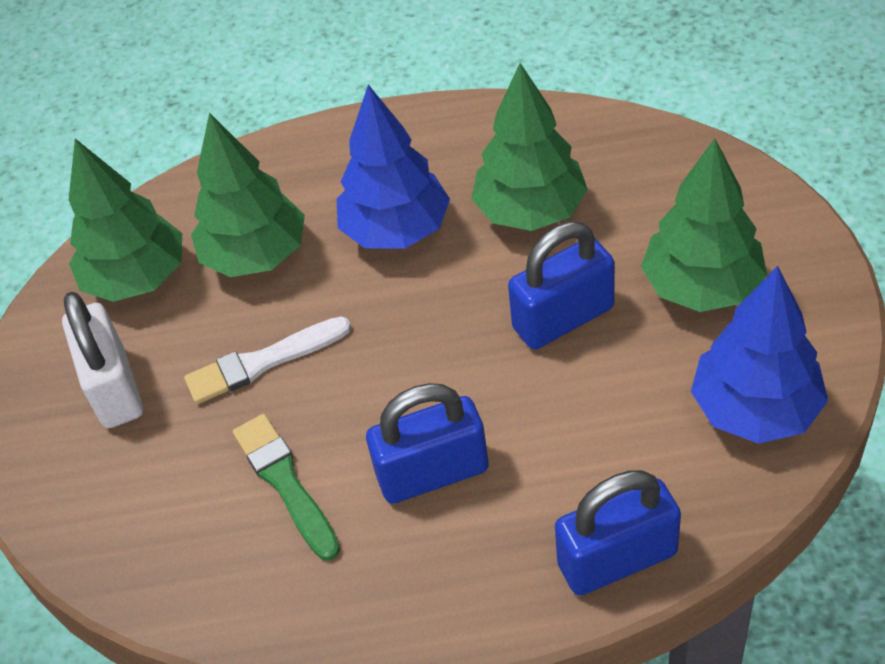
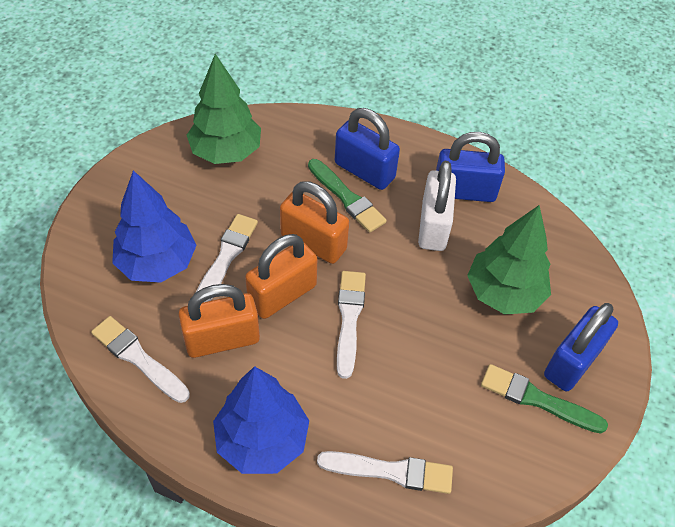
green brush: [233,414,340,561] = 1 -> [308,159,387,233] [481,364,608,434] = 2
green tree: [69,139,182,302] [191,113,305,277] [471,63,588,231] [641,138,767,312] = 4 -> [187,54,261,164] [467,205,551,315] = 2
orange padlock: none = 0 -> [179,284,260,358] [245,234,317,319] [280,182,349,264] = 3
white brush: [184,316,351,404] = 1 -> [91,316,190,403] [196,214,258,302] [317,451,453,494] [337,271,366,379] = 4

